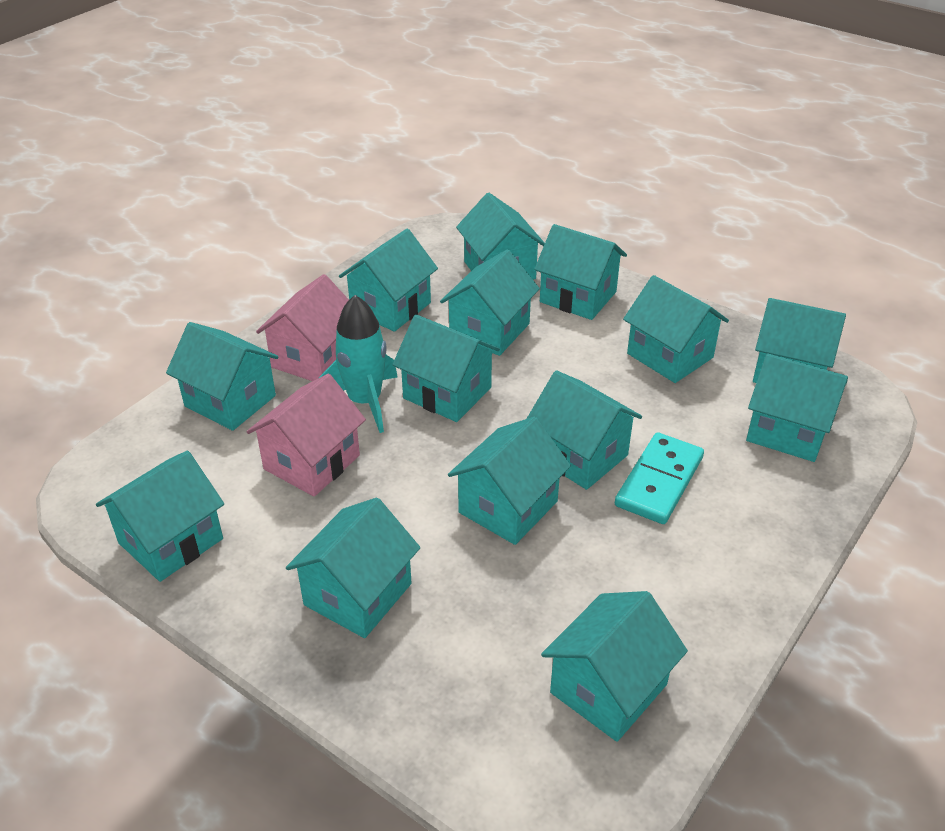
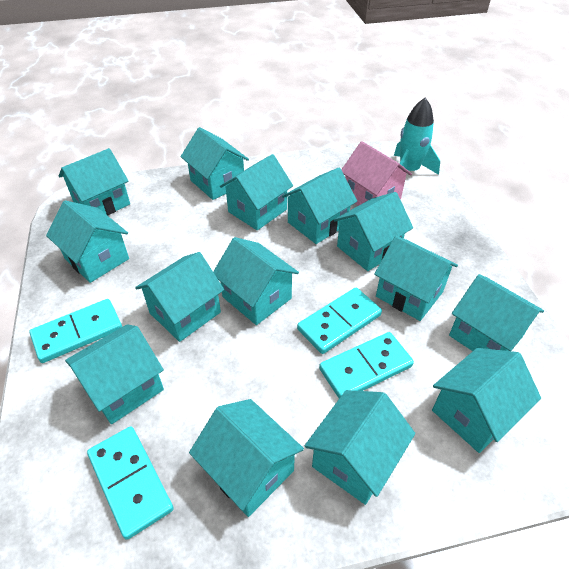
pink house: [247,374,366,497] [256,274,349,381] = 2 -> [341,141,412,206] = 1
turquoise domino: [615,432,704,524] = 1 -> [30,299,122,363] [87,426,174,540] [297,288,382,354] [319,332,414,398] = 4

